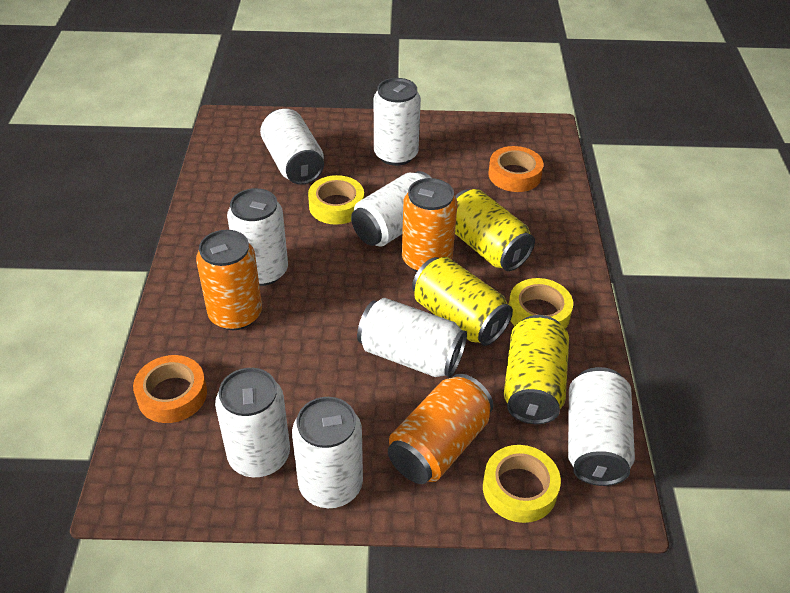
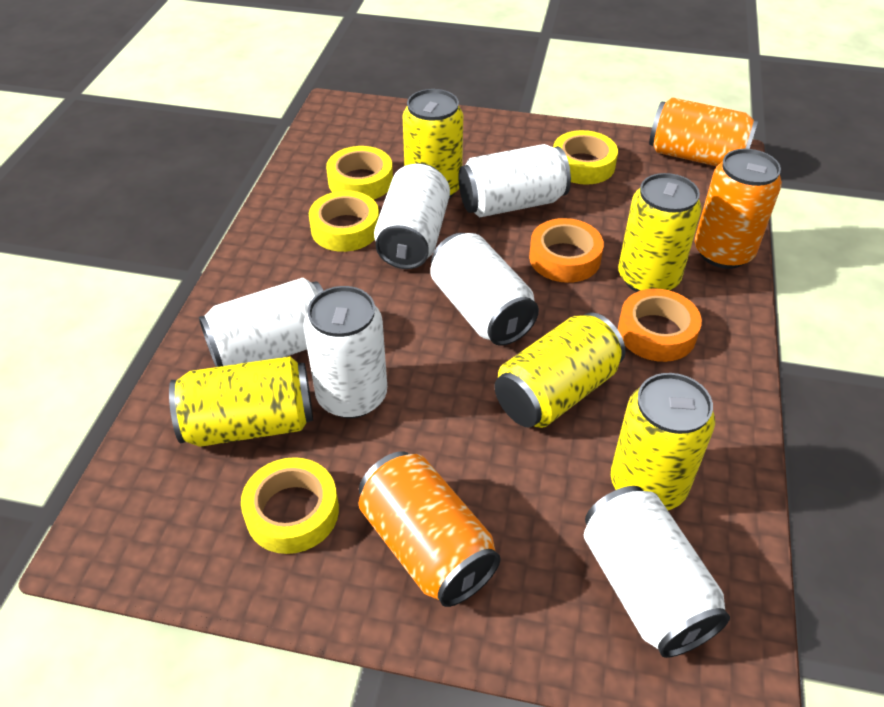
white can: [215,368,290,477] [227,188,288,286] [260,109,324,185] [292,397,363,508] [351,171,431,247] [357,298,467,377] [374,78,421,166] [568,367,635,486] = 8 -> [199,278,324,367] [303,286,387,418] [374,163,450,269] [431,233,539,346] [458,144,571,217] [584,486,730,658] = 6
yellow can: [412,257,513,346] [455,189,535,271] [504,315,569,424] = 3 -> [169,356,313,447] [403,89,463,198] [494,312,625,428] [611,373,715,510] [618,173,702,292] = 5
yellow tape: [308,175,364,225] [483,445,561,523] [509,278,573,329] = 3 -> [241,457,339,554] [309,191,379,252] [326,146,393,200] [553,130,618,185] = 4

